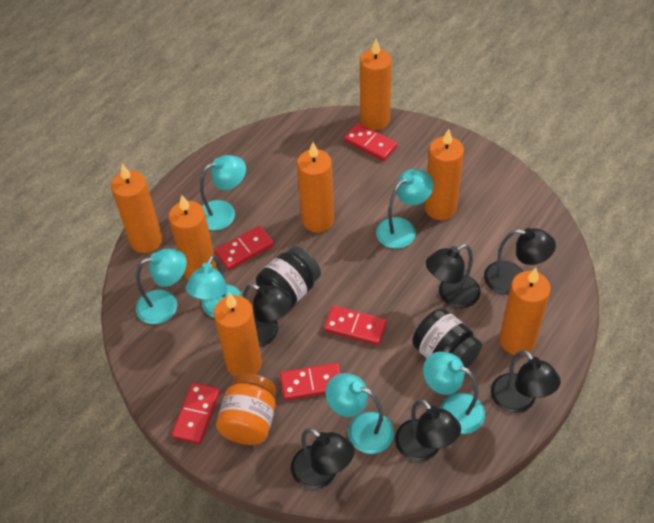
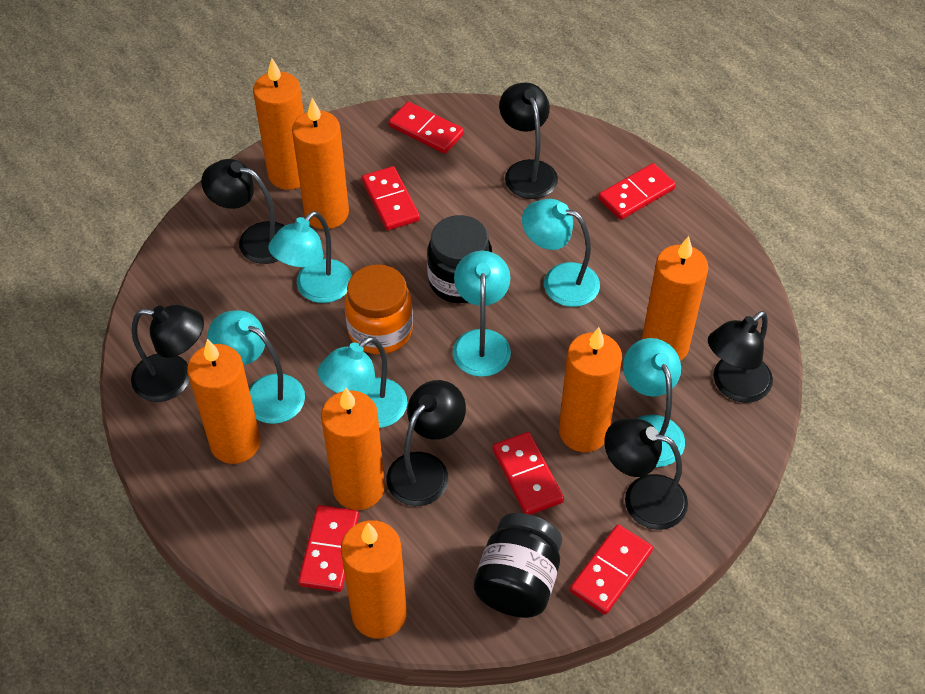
red domino: [172,382,220,444] [215,226,274,270] [280,363,341,400] [324,306,387,345] [344,123,398,161] = 5 -> [298,505,359,592] [362,166,420,230] [389,102,464,154] [493,432,564,515] [570,525,653,615] [598,163,676,220] = 6

